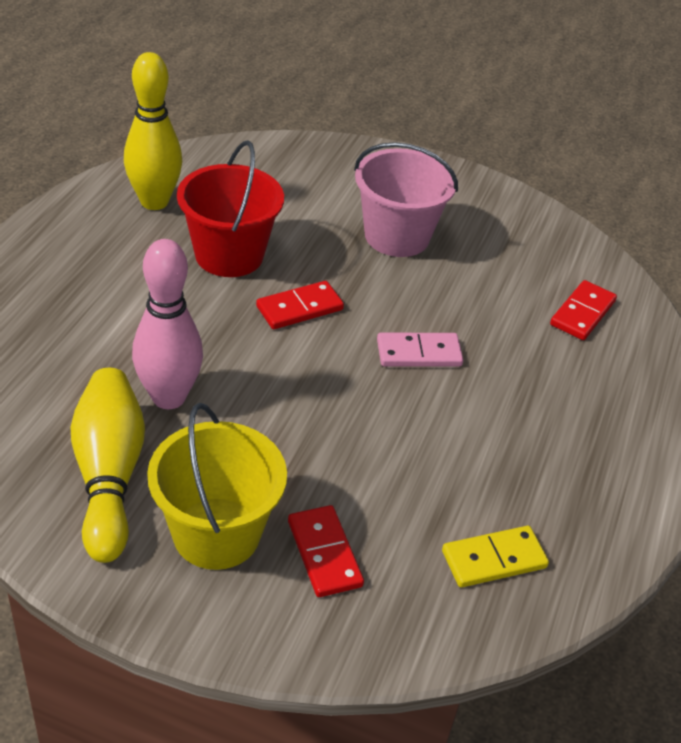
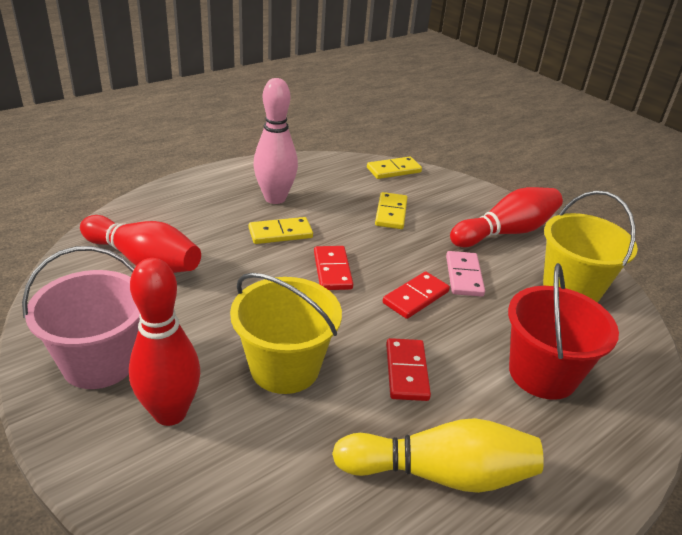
red bowling pin: none = 0 -> [80,215,201,273] [129,258,200,426] [450,187,563,247] = 3
yellow bowling pin: [70,368,145,563] [124,52,182,210] = 2 -> [332,418,544,493] = 1
yellow bucket: [147,403,287,570] = 1 -> [230,273,342,394] [543,191,638,303] = 2
yellow domino: [442,526,549,587] = 1 -> [249,217,313,244] [367,157,422,179] [375,192,407,229] = 3

